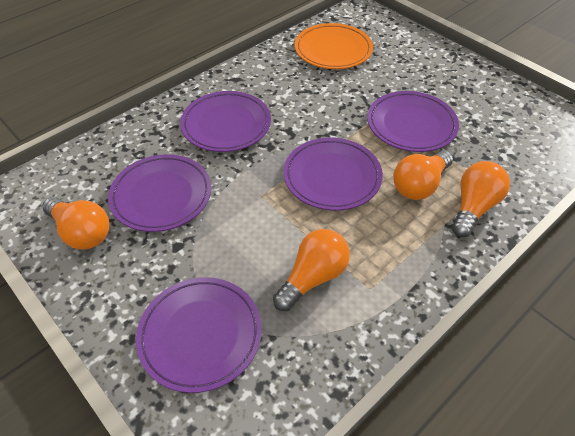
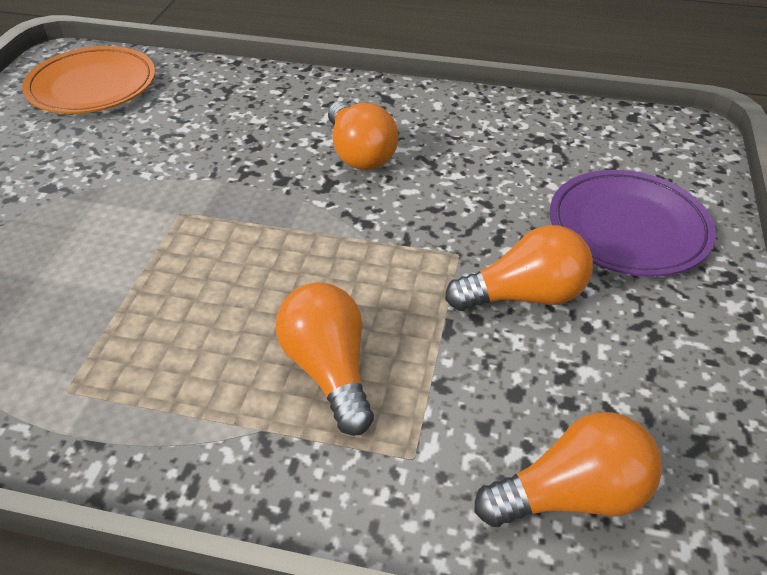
purple plate: [108,154,212,232] [136,277,262,393] [180,91,271,152] [284,138,383,211] [367,91,459,152] = 5 -> [550,170,716,277] = 1

